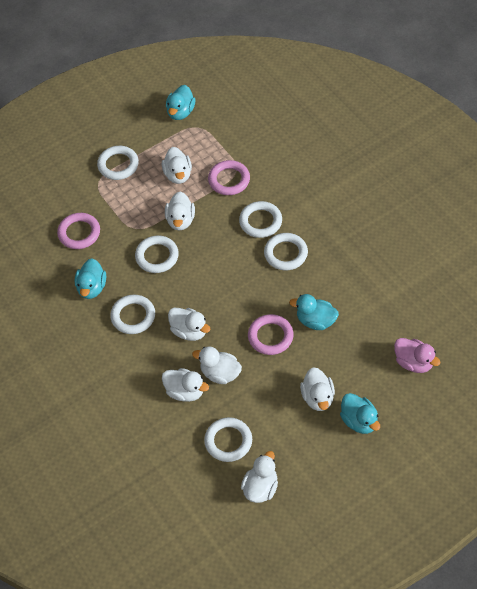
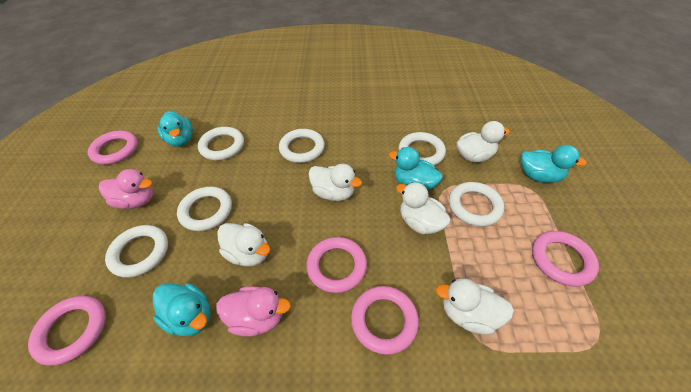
pink duck: [394,338,441,373] = 1 -> [99,169,153,209] [216,286,291,337] = 2
pink ring: [57,213,100,249] [208,160,250,195] [248,314,294,355] = 3 -> [28,296,106,365] [88,131,138,165] [306,237,367,293] [351,286,419,355] [532,231,599,286] = 5
white duck: [162,147,192,184] [162,368,209,402] [165,192,195,231] [168,308,210,341] [192,346,242,384] [241,451,278,503] [300,367,335,411] = 7 -> [217,223,271,267] [309,164,362,201] [396,182,451,234] [436,278,514,335] [456,121,510,162] = 5

